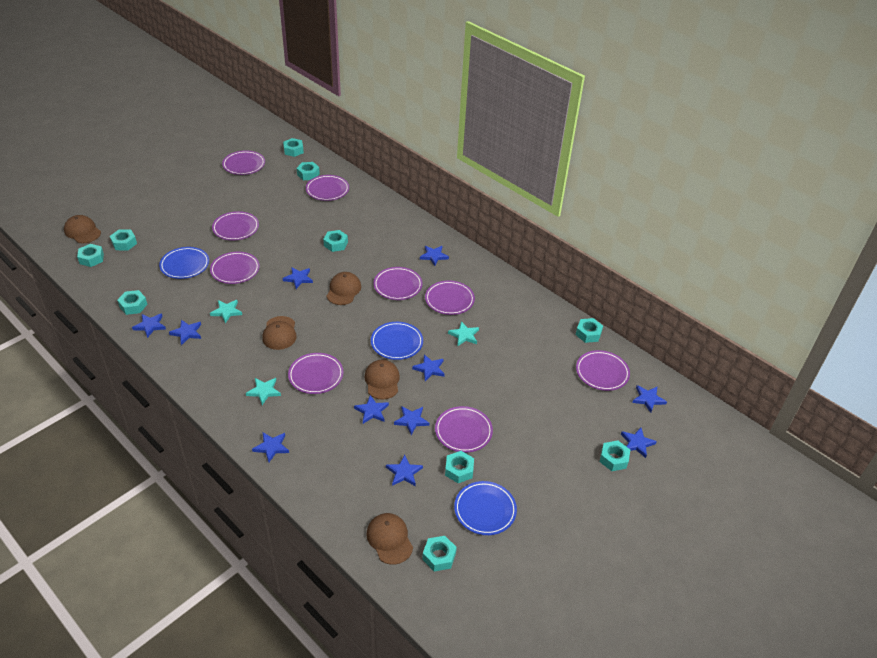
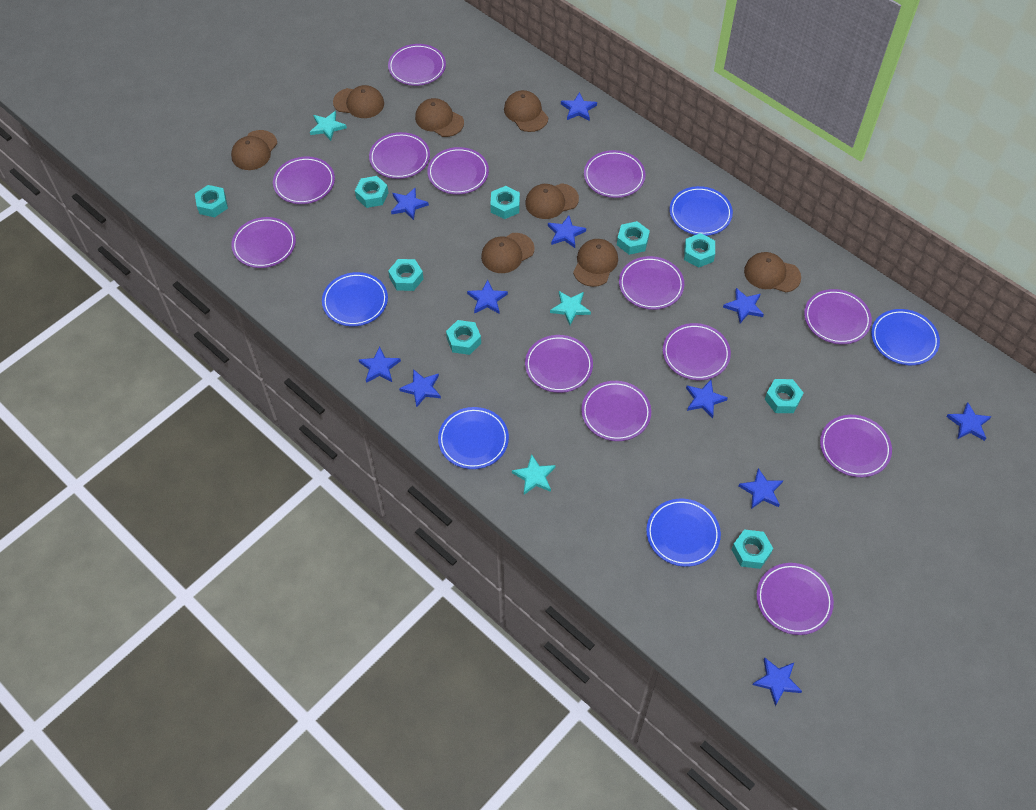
blue plate: [159,247,209,279] [371,322,423,360] [454,481,517,535] = 3 -> [322,272,388,326] [438,407,509,469] [646,499,721,567] [670,186,733,236] [871,309,940,365] = 5
brown cap: [64,215,101,243] [262,316,297,350] [326,272,361,305] [364,360,400,400] [367,513,413,565] = 5 -> [231,130,277,170] [333,85,384,118] [415,98,464,137] [481,233,535,273] [504,90,548,132] [525,183,579,219] [573,239,618,287] [744,252,801,292] = 8
purple plate: [210,252,260,284] [212,211,259,240] [222,150,265,175] [288,353,344,394] [306,175,349,201] [374,267,423,300] [425,281,475,315] [435,406,493,453] [576,350,630,391] = 9 -> [231,217,296,268] [273,157,335,204] [369,132,430,179] [388,44,446,86] [427,147,489,195] [525,335,593,393] [581,381,651,441] [584,150,646,198] [619,256,684,310] [663,323,731,380] [757,563,834,635] [804,289,872,344] [820,415,892,477] = 13
turquoise nut: [77,244,104,267] [110,229,137,251] [117,290,147,315] [283,138,304,157] [297,162,320,180] [323,230,348,252] [422,536,457,571] [445,451,474,483] [576,318,603,343] [600,440,630,471] = 10 -> [195,185,228,217] [355,176,388,208] [388,259,423,291] [446,320,481,355] [490,186,520,219] [617,221,650,255] [684,233,715,268] [731,529,773,569] [765,379,804,413] = 9

